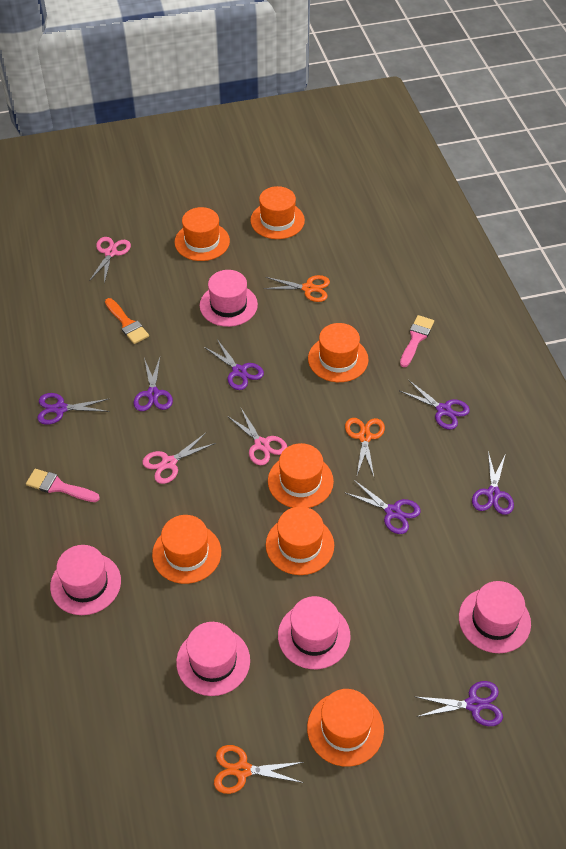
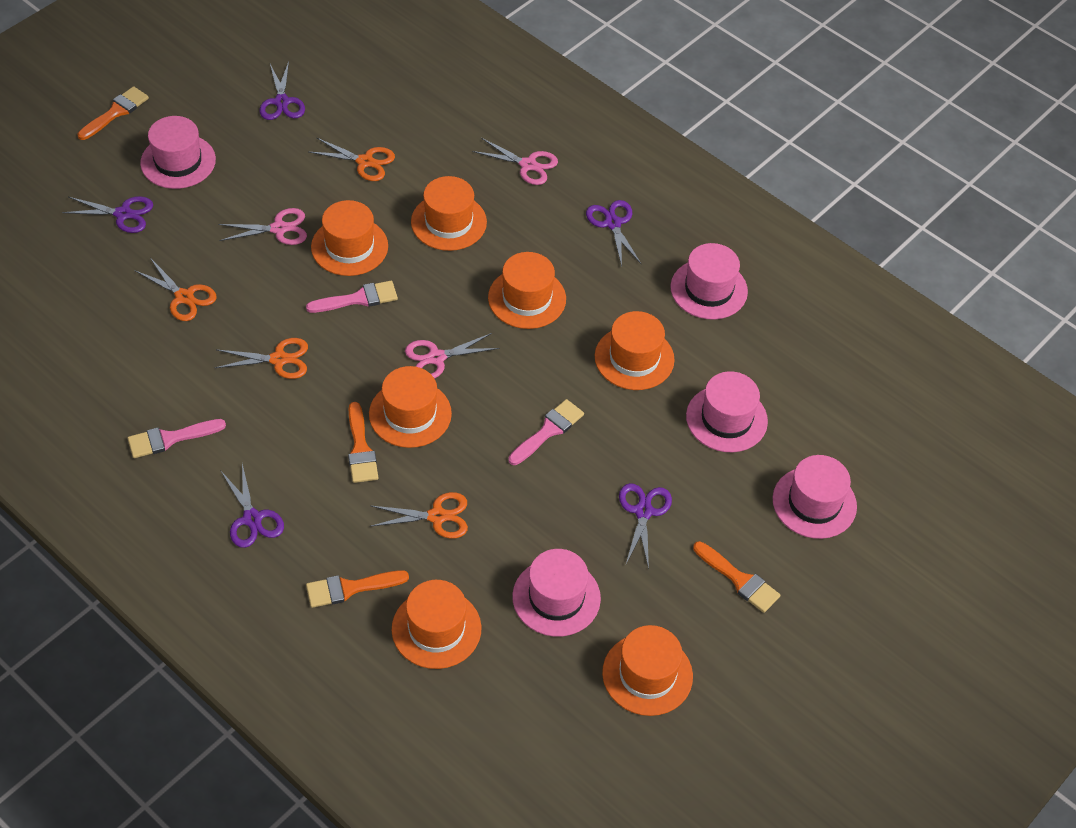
orange brush: [105,298,149,344] = 1 -> [77,86,149,140] [306,570,409,608] [348,402,378,483] [693,541,781,613] = 4
orange scissors: [214,745,304,794] [263,275,330,302] [345,418,385,476] = 3 -> [134,258,217,321] [215,338,308,379] [309,138,395,181] [370,492,468,539] = 4
pink brush: [26,469,100,502] [400,315,434,367] = 2 -> [127,419,226,458] [306,281,398,313] [508,399,584,465] = 3
purple scissors: [37,393,109,425] [134,358,173,411] [204,339,264,390] [344,480,421,534] [400,381,470,430] [416,681,503,726] [472,451,514,515] = 7 -> [62,196,153,233] [220,464,284,548] [259,61,305,120] [586,200,641,266] [619,483,672,569] = 5

